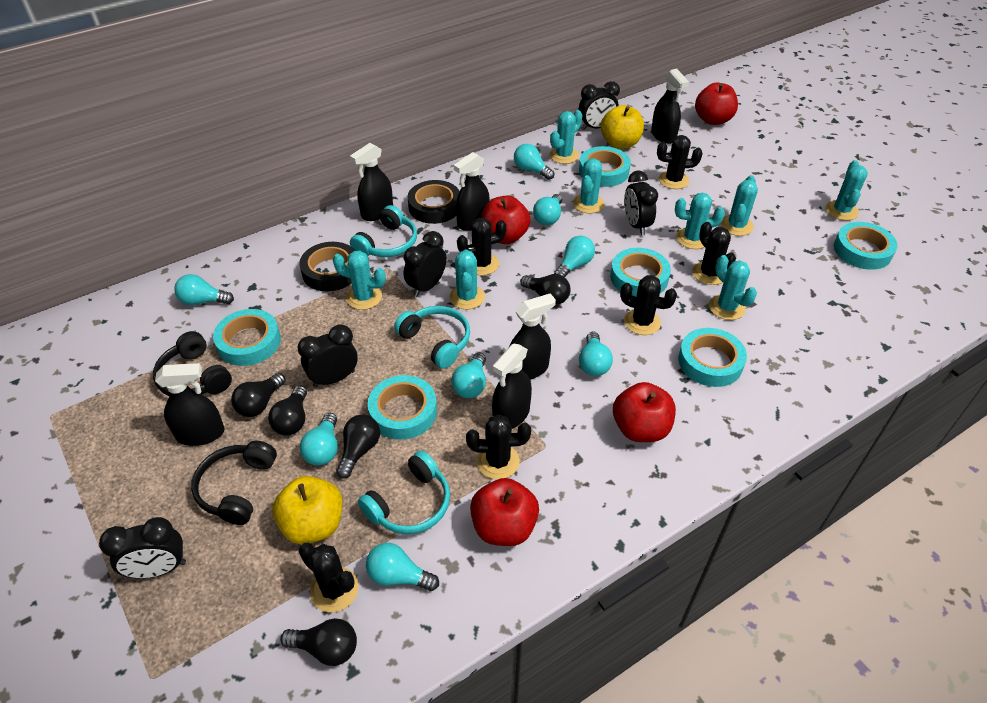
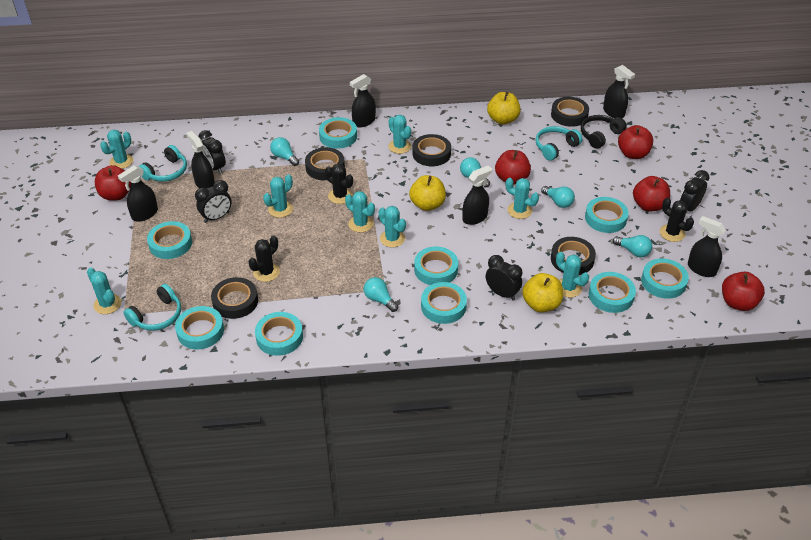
black cactus: [299,542,359,612] [457,218,507,275] [466,414,531,479] [620,275,677,335] [657,135,703,189] [692,222,736,285] = 6 -> [248,236,280,282] [325,163,353,204] [660,198,694,242] = 3
black clock: [99,517,186,578] [297,324,358,387] [404,231,446,297] [579,81,620,130] [624,170,658,236] = 5 -> [195,180,232,223] [198,130,226,174] [486,255,523,301] [680,170,709,212] = 4
black headphones: [153,331,232,396] [191,441,277,525] = 2 -> [581,115,627,149] = 1
black light bulb: [231,373,286,417] [268,386,307,436] [280,618,357,666] [336,415,380,478] [520,274,571,305] = 5 -> none = 0
black tape: [299,242,355,291] [407,180,460,224] = 2 -> [211,277,258,319] [305,147,345,180] [413,134,451,166] [551,97,589,127] [551,237,596,275] = 5
red apple: [470,478,539,546] [482,196,531,244] [613,382,676,442] [695,83,738,125] = 4 -> [95,165,131,201] [495,150,531,184] [618,125,653,159] [633,176,670,211] [722,272,765,311] = 5
turquoise light bulb: [174,274,234,305] [300,413,338,466] [366,543,439,591] [451,353,486,398] [514,144,554,180] [533,194,562,225] [554,236,595,277] [579,331,613,376] = 8 -> [270,137,299,166] [364,277,398,312] [460,157,490,188] [541,186,575,208] [613,235,652,257] = 5
turquoise tape: [213,309,281,366] [368,375,437,440] [579,146,631,187] [610,248,671,297] [678,328,747,387] [834,222,898,270] = 6 -> [147,221,192,259] [175,306,224,349] [255,312,303,356] [319,117,357,149] [414,246,458,285] [421,282,467,324] [585,197,629,233] [589,272,636,313] [641,258,689,299] = 9
yellow apple: [272,476,342,544] [601,105,644,149] = 2 -> [409,175,446,211] [487,92,521,125] [522,273,563,312] = 3

